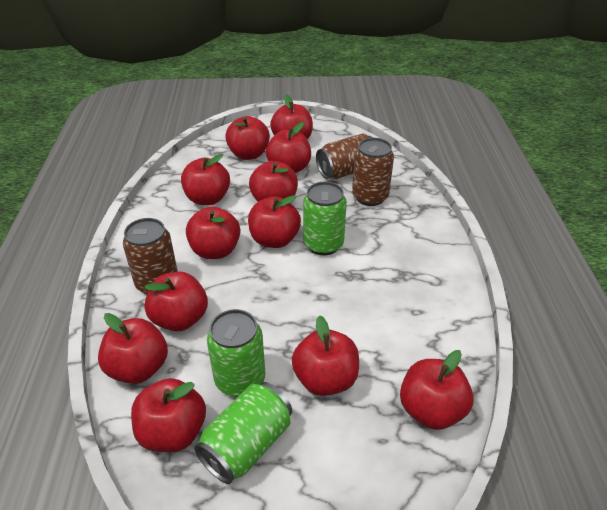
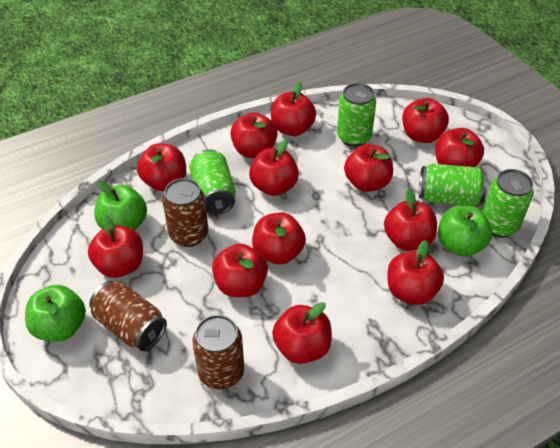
green apple: none = 0 -> [25,285,86,342] [94,181,147,230] [438,205,492,257] = 3
green can: [194,382,292,484] [207,309,265,397] [303,182,347,255] = 3 -> [189,149,236,215] [337,83,376,147] [419,164,487,206] [482,169,534,237] = 4
red apple: [98,313,168,384] [131,378,206,452] [144,272,208,331] [181,154,230,205] [186,207,240,259] [225,116,270,160] [248,195,301,248] [249,161,298,202] [266,122,311,173] [270,94,313,139] [292,315,359,396] [400,350,474,430] = 12 -> [88,215,143,278] [137,143,186,191] [212,244,268,297] [230,112,277,158] [249,140,299,196] [252,213,306,264] [271,82,316,136] [272,302,332,364] [344,144,393,192] [384,189,437,251] [387,240,444,305] [402,98,449,143] [435,128,484,167] = 13

